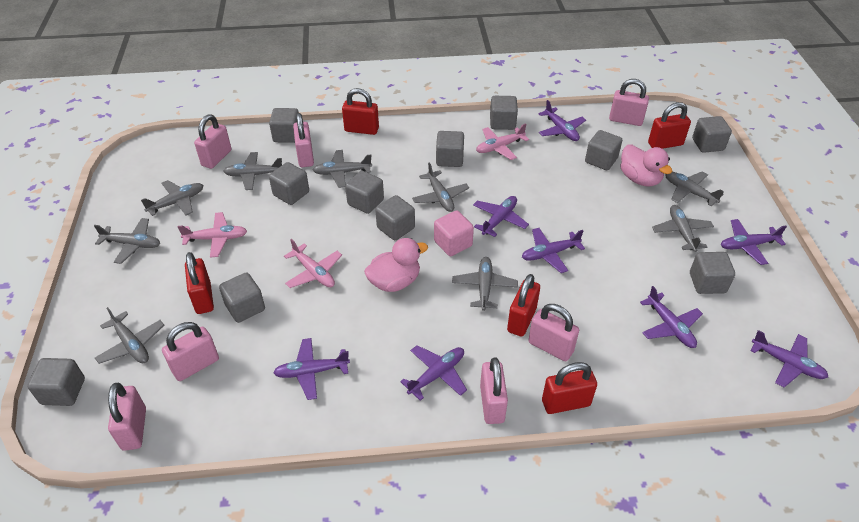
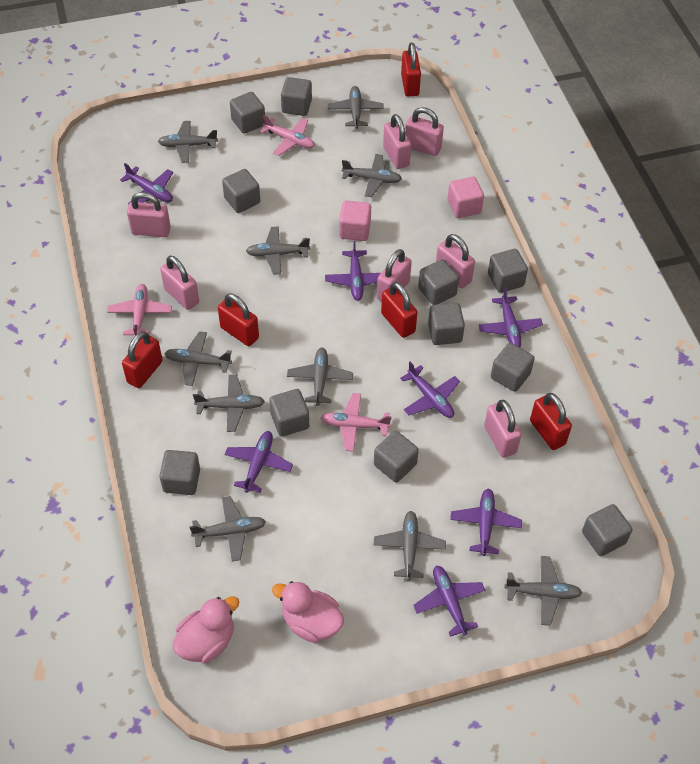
grey plane: [94,218,160,264] [95,307,164,364] [141,180,203,216] [223,152,282,190] [313,150,372,188] [412,162,469,212] [452,257,518,311] [652,205,714,252] [665,172,724,206] = 9 -> [158,121,218,163] [164,331,232,386] [190,496,266,562] [193,375,265,432] [246,226,310,275] [287,348,353,406] [328,86,384,129] [342,154,402,197] [374,511,446,581] [504,556,583,626] = 10
pink cube: [434,210,474,256] = 1 -> [339,200,371,241] [447,177,484,218] = 2
purple plane: [273,338,350,400] [400,345,467,401] [473,196,529,237] [522,228,585,273] [538,100,586,141] [640,286,703,348] [721,219,787,265] [751,330,828,387] = 8 -> [120,163,173,205] [225,431,293,493] [325,241,381,301] [400,362,460,418] [413,566,486,637] [450,488,522,556] [479,287,543,347] = 7

